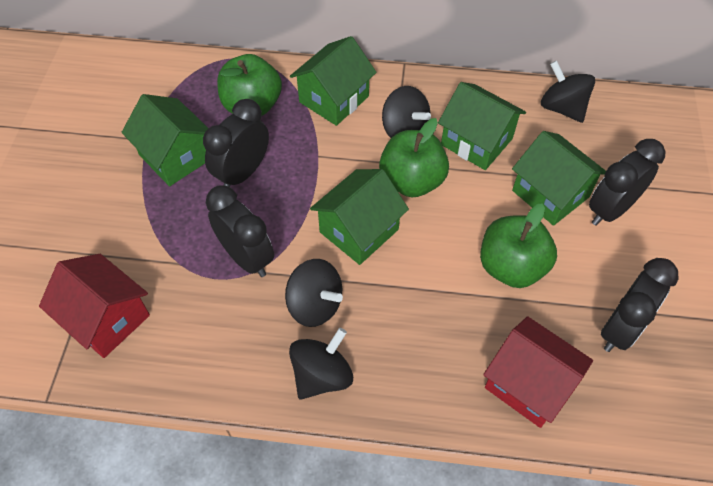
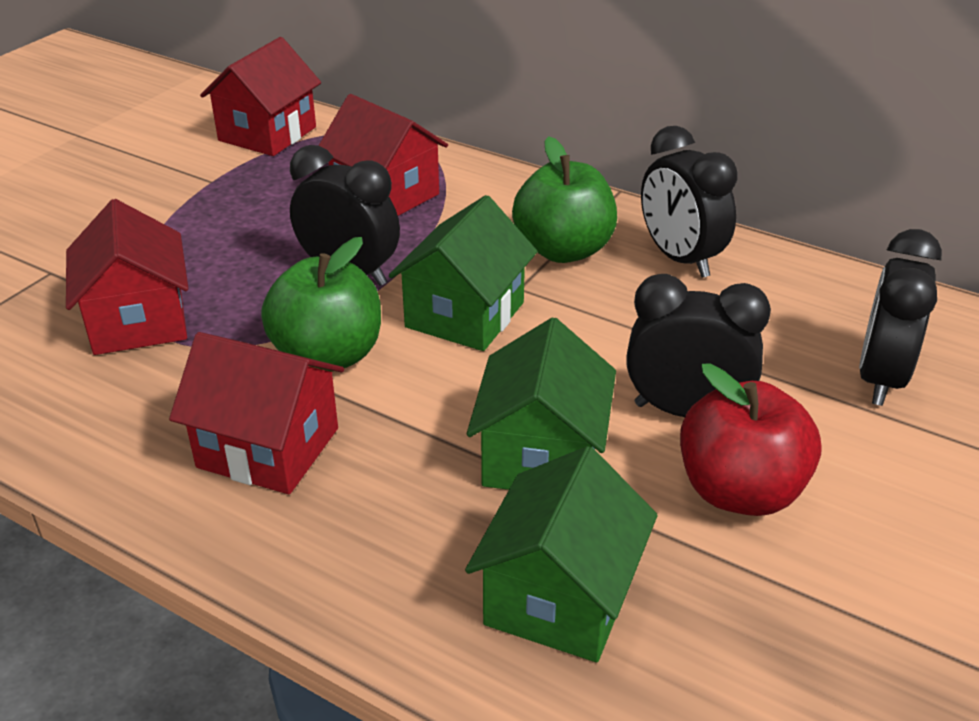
black spinning top: [285,259,343,327] [289,328,353,400] [382,86,431,138] [541,61,595,123] = 4 -> none = 0
green apple: [217,54,282,116] [379,118,449,197] [480,203,557,288] = 3 -> [261,237,381,372] [512,137,617,263] = 2
green house: [122,94,208,186] [290,36,377,126] [310,169,409,265] [438,82,526,170] [512,131,606,226] = 5 -> [389,195,538,351] [465,446,658,662] [467,317,616,490] = 3
red apple: none = 0 -> [680,363,822,516] = 1
red house: [39,254,150,358] [483,316,593,428] = 2 -> [66,199,189,355] [169,332,344,494] [200,37,321,156] [318,94,448,216] = 4

